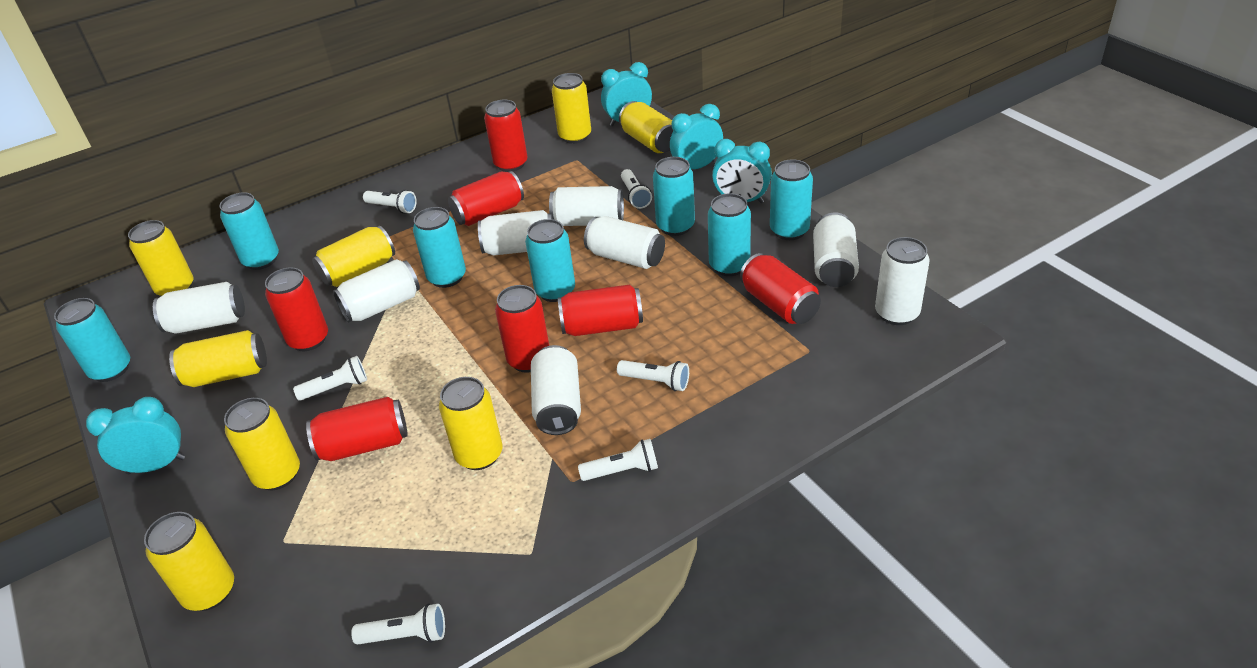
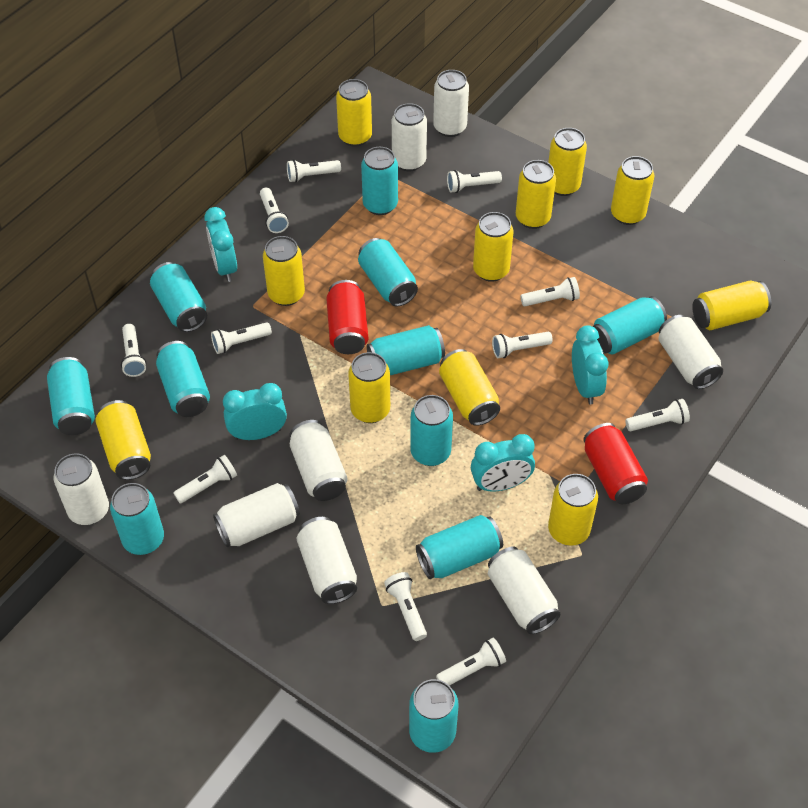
red can: [265,267,328,351] [306,397,408,461] [448,171,524,226] [484,100,528,172] [495,285,549,373] [558,285,643,336] [740,253,821,324] = 7 -> [326,280,368,354] [583,423,648,504] = 2
turquoise can: [54,298,130,382] [220,192,279,270] [413,207,466,288] [525,219,575,302] [653,157,695,236] [708,193,751,276] [770,159,813,240] = 7 -> [47,357,95,435] [110,483,164,555] [150,262,207,332] [156,341,210,417] [358,238,418,307] [361,147,398,215] [367,325,445,375] [409,679,458,753] [410,395,453,466] [416,515,503,579] [592,296,667,354] = 11
white flashlight: [293,356,367,401] [351,604,445,645] [363,190,417,214] [578,439,658,481] [617,360,689,391] [621,169,652,209] = 6 -> [121,324,147,377] [174,455,237,503] [211,322,272,354] [260,188,289,233] [287,160,341,182] [384,572,427,641] [436,638,506,686] [447,170,502,193] [492,332,553,358] [520,277,580,306] [625,399,690,431] = 11
yellow can: [128,220,194,296] [144,512,234,611] [169,330,267,387] [224,398,300,490] [312,225,395,287] [439,377,502,470] [552,73,591,144] [619,101,673,153] = 8 -> [95,400,151,480] [263,236,305,306] [336,79,372,147] [348,352,390,423] [439,349,500,426] [473,212,513,282] [516,160,556,229] [548,128,587,196] [548,474,598,546] [611,156,654,225] [692,280,771,330] = 11

